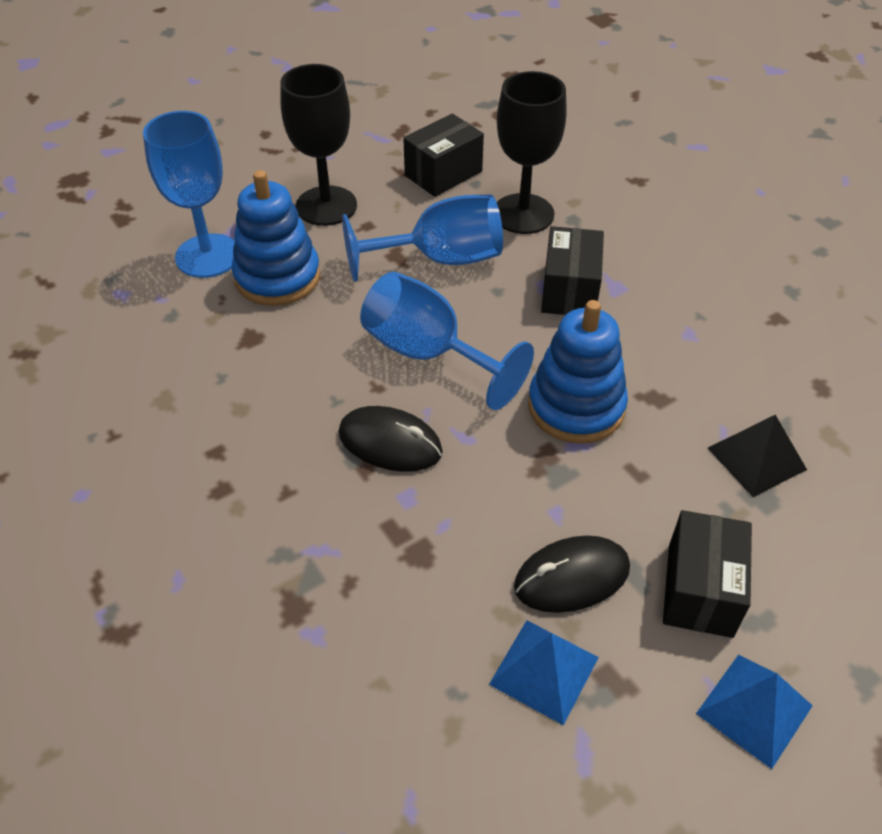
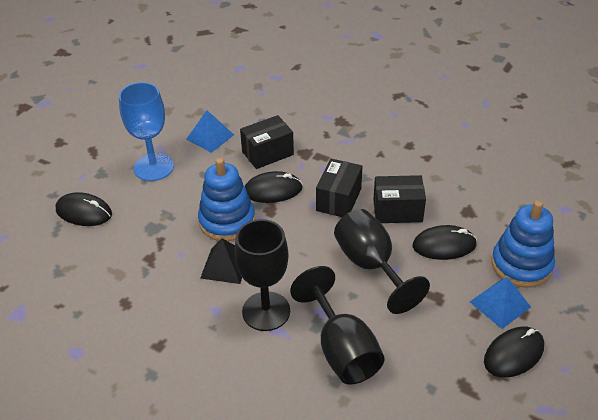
black goblet: [280,64,357,226] [497,71,567,234] = 2 -> [235,219,290,331] [290,266,385,385] [334,209,430,314] = 3
black mouse: [339,406,443,472] [514,535,630,613] = 2 -> [56,192,112,226] [245,171,302,203] [413,225,477,260] [484,327,544,377] = 4
blue goblet: [143,111,235,278] [342,195,503,282] [360,272,534,410] = 3 -> [119,82,174,181] = 1

